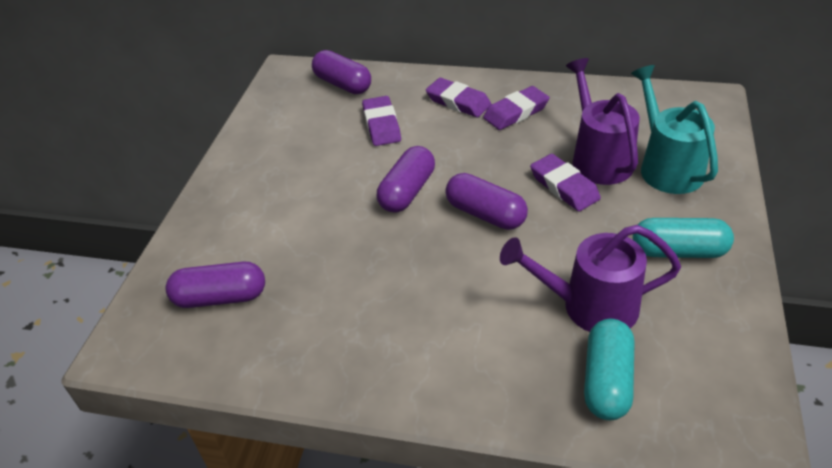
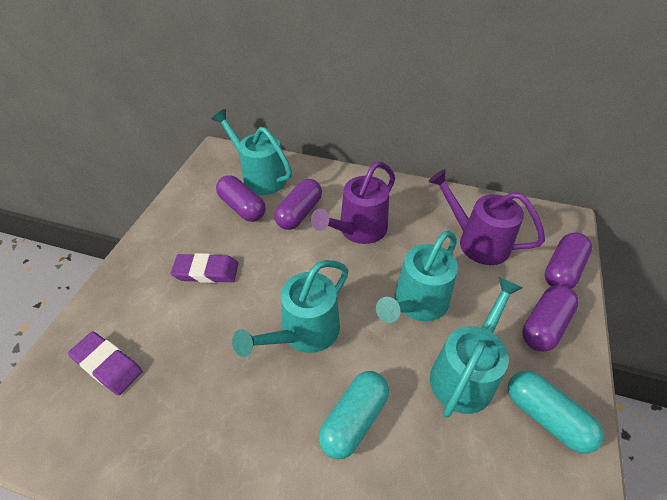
purple eraser: [362,96,401,146] [426,78,491,117] [483,86,550,130] [530,154,601,211] = 4 -> [68,331,143,395] [171,253,239,283] = 2
turquoise watering can: [631,65,718,194] = 1 -> [212,109,292,195] [232,260,349,357] [376,231,458,323] [430,277,523,417] = 4

